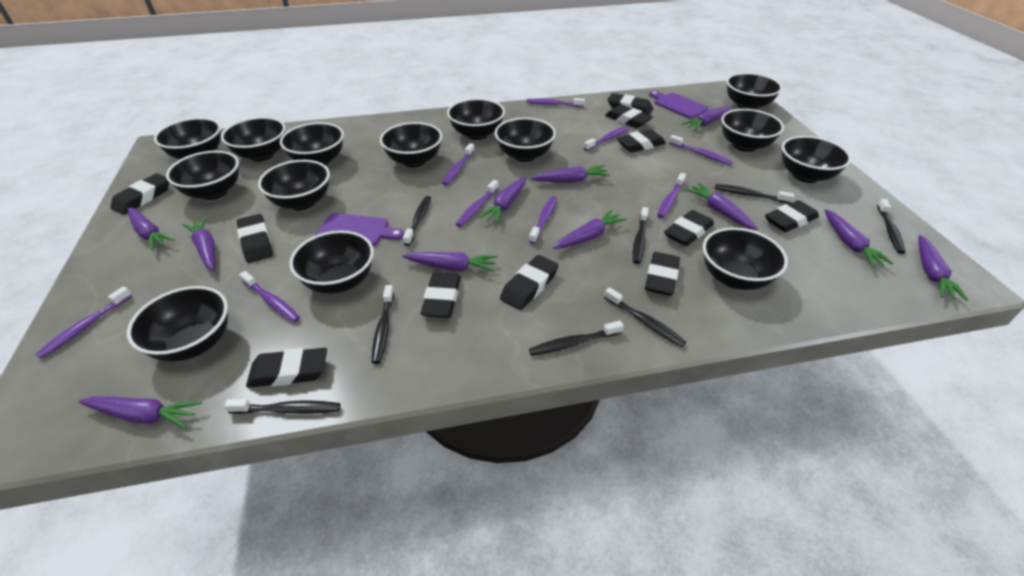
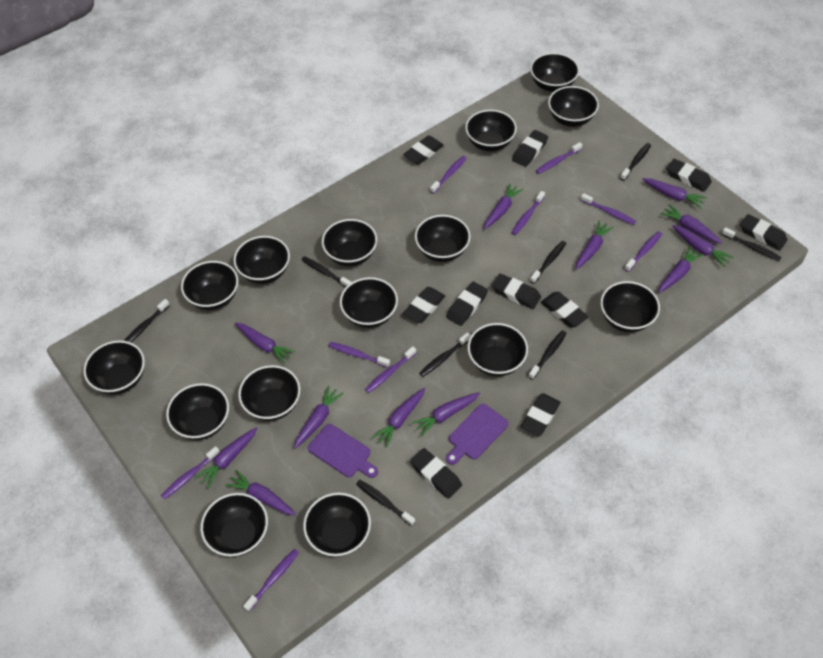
black bowl: [127,286,228,362] [154,118,221,159] [166,151,239,200] [221,117,286,161] [258,160,330,211] [280,122,344,165] [290,231,374,294] [380,122,442,167] [447,98,505,140] [495,118,556,162] [703,227,788,290] [721,109,784,152] [726,73,782,110] [782,136,851,183] = 14 -> [83,340,145,395] [166,383,229,440] [181,261,238,310] [200,493,268,557] [233,236,290,284] [238,365,300,421] [303,492,371,557] [322,219,377,266] [340,277,398,328] [415,215,470,262] [465,110,517,152] [467,323,528,377] [530,53,579,92] [548,86,599,127] [600,281,660,333] = 15
black eraser: [111,173,169,215] [237,214,273,263] [246,348,327,387] [421,273,461,318] [500,255,558,310] [605,105,653,128] [608,93,653,115] [617,129,666,153] [645,252,680,296] [664,210,714,246] [765,200,819,232] = 11 -> [403,135,444,165] [403,287,445,323] [410,448,462,499] [446,282,488,326] [492,274,541,309] [512,130,548,167] [521,393,561,437] [541,292,588,328] [666,159,712,192] [740,214,788,250] = 10
purple carrot: [78,396,202,428] [127,207,175,251] [182,217,215,271] [402,252,497,272] [479,177,526,224] [531,165,610,183] [553,209,627,249] [682,107,732,131] [686,183,758,230] [824,209,894,268] [918,235,968,301] = 11 -> [195,427,257,488] [225,470,296,516] [235,322,295,364] [294,386,344,449] [372,388,425,448] [412,392,480,437] [484,183,524,230] [576,221,614,270] [642,178,707,208] [658,246,704,293] [660,204,722,244] [672,225,734,267] = 12

